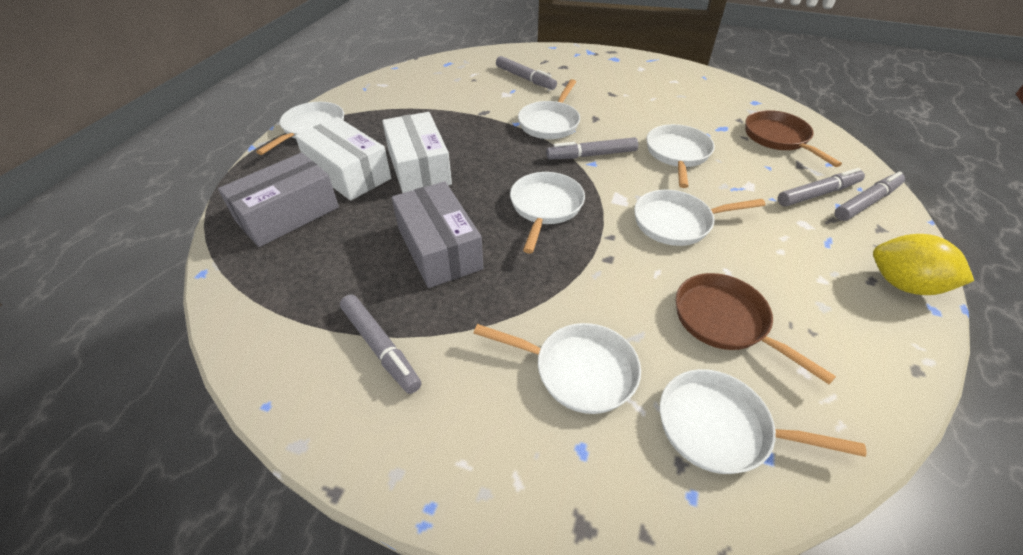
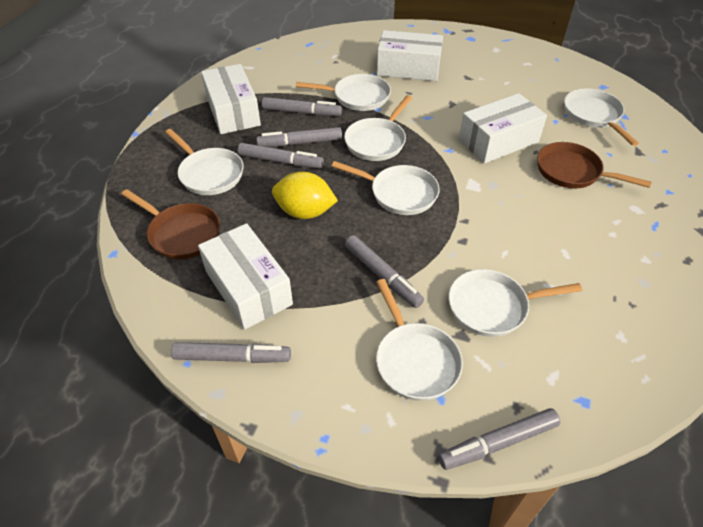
grey box: [218,153,339,247] [392,182,483,288] = 2 -> none = 0
grey marker: [340,295,422,394] [496,56,557,90] [546,137,638,160] [778,168,865,207] [834,171,905,221] = 5 -> [171,342,291,363] [238,143,324,168] [256,127,342,147] [262,97,342,116] [345,235,424,308] [438,408,560,470] = 6
white box: [295,117,391,201] [382,112,452,193] = 2 -> [198,223,293,330] [201,64,261,134] [377,30,443,81] [459,93,547,164] = 4

